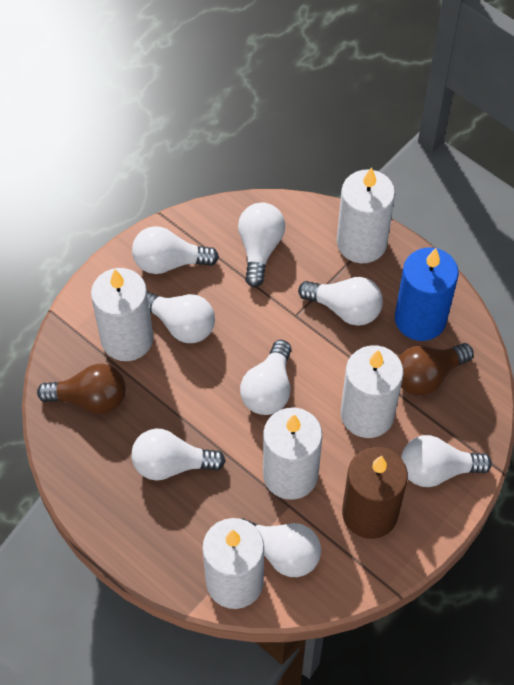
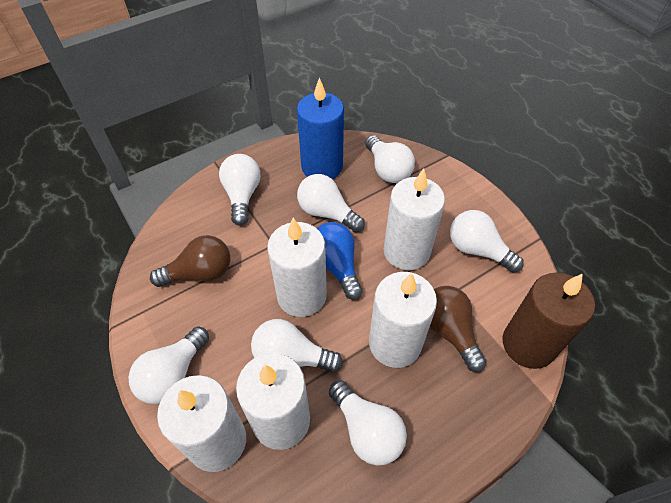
blue light bulb: none = 0 -> [316,222,363,300] = 1
white light bulb: [131,428,226,481] [132,226,219,274] [147,291,215,343] [238,203,285,287] [240,340,291,415] [241,518,321,577] [298,277,383,326] [401,435,492,487] = 8 -> [128,327,209,404] [219,154,261,225] [251,319,343,372] [297,174,365,232] [329,380,407,466] [365,135,415,183] [450,210,524,273] = 7

